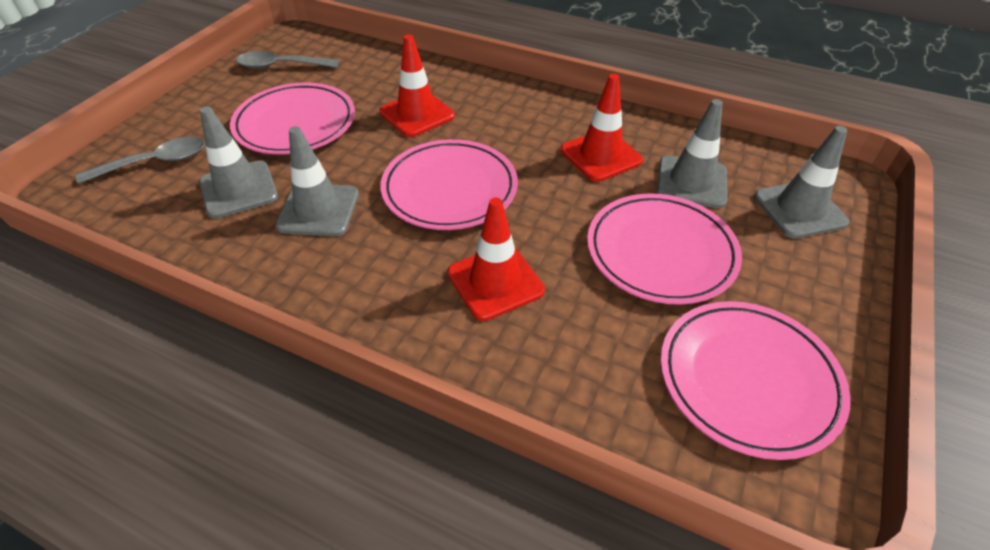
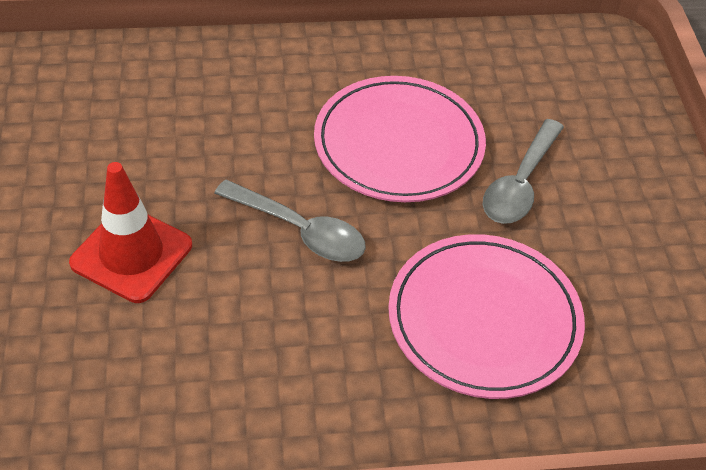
grey traffic cone: [199,106,278,218] [275,126,359,236] [657,99,727,208] [754,126,849,238] = 4 -> none = 0
pink plate: [230,83,355,155] [381,139,518,230] [587,193,742,305] [660,301,851,460] = 4 -> [314,76,486,202] [388,234,585,399] = 2
red traffic cone: [379,35,455,137] [447,197,545,321] [561,74,643,182] = 3 -> [69,162,192,303] = 1

